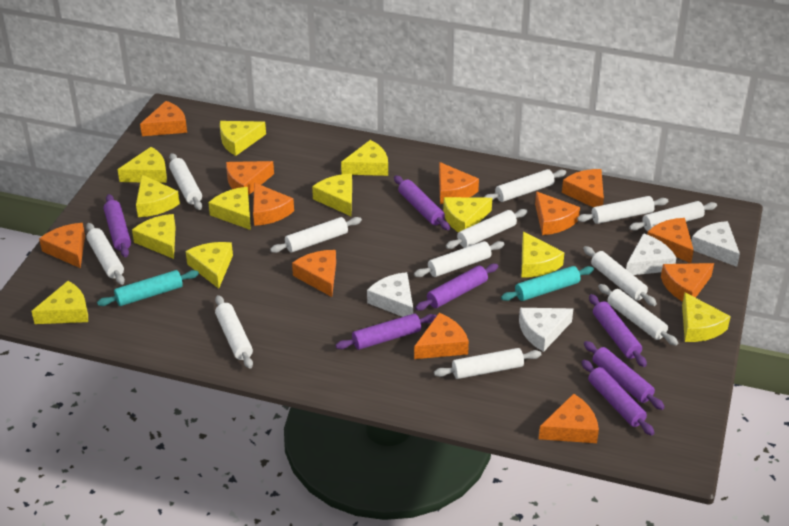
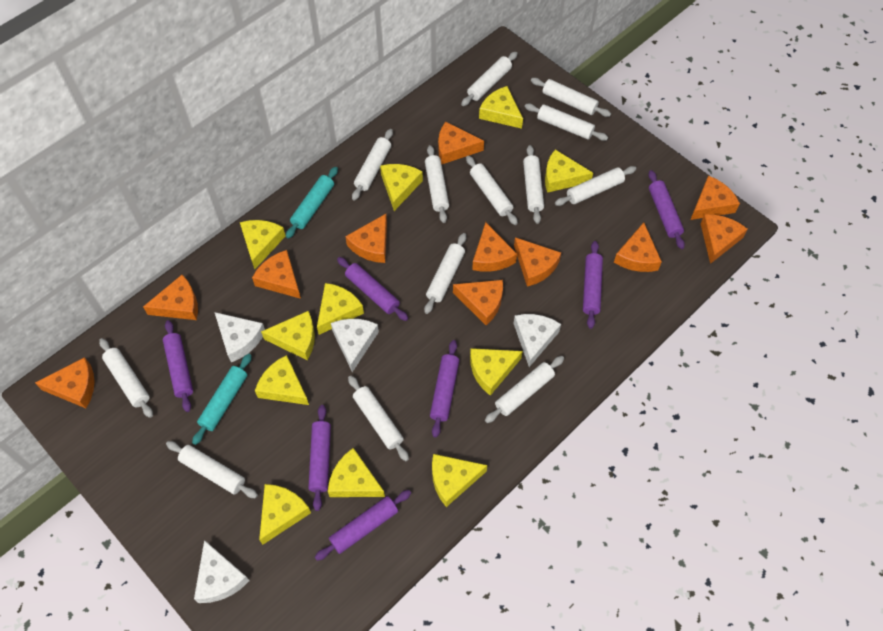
orange cheese: [39,223,85,268] [140,101,187,136] [226,161,274,196] [253,183,294,226] [292,250,336,297] [414,313,469,359] [439,162,479,204] [535,191,580,235] [539,393,599,443] [562,169,604,207] [647,218,694,263] [661,263,714,302] = 12 -> [35,357,95,408] [143,275,198,320] [252,250,301,299] [345,214,387,263] [438,122,484,164] [453,280,503,325] [472,222,517,272] [514,237,561,287] [614,223,662,272] [690,176,740,220] [700,214,748,264] = 11
white rolling pin: [86,223,125,285] [169,153,202,210] [215,295,253,369] [270,217,362,253] [414,241,505,277] [434,348,542,379] [446,209,527,249] [483,169,566,202] [577,196,668,224] [583,246,657,306] [598,284,678,346] [629,201,717,231] = 12 -> [99,338,153,418] [166,441,258,498] [348,376,409,461] [352,129,393,200] [424,233,466,314] [425,145,449,223] [461,52,518,106] [466,156,518,225] [485,356,564,423] [523,145,544,224] [525,103,608,141] [531,78,611,117] [555,166,636,206] = 13
yellow cheese: [31,281,88,324] [117,147,167,183] [132,214,176,259] [136,175,180,217] [186,242,233,289] [208,187,251,230] [220,121,266,156] [312,174,352,216] [341,140,388,176] [443,197,492,232] [521,231,565,277] [682,292,731,342] = 12 -> [240,220,286,269] [255,355,309,405] [259,484,311,545] [261,311,315,361] [317,283,364,335] [328,448,385,497] [380,164,423,211] [432,454,487,507] [470,348,523,396] [479,86,523,129] [545,150,593,193] = 11

